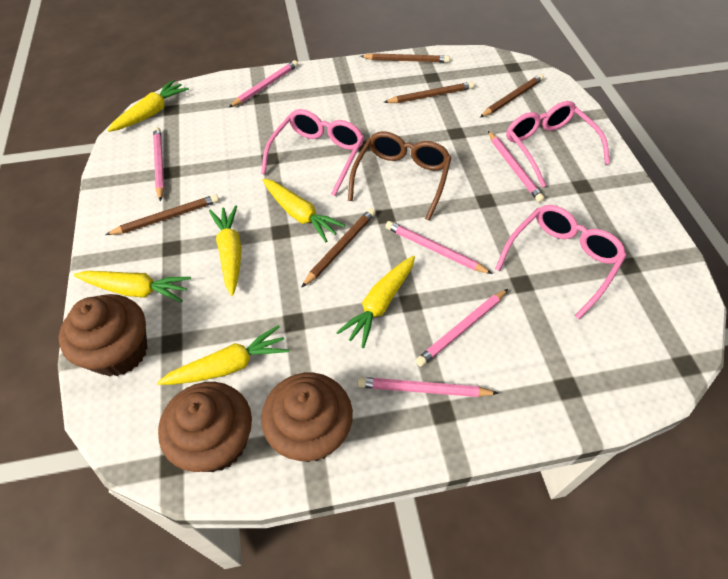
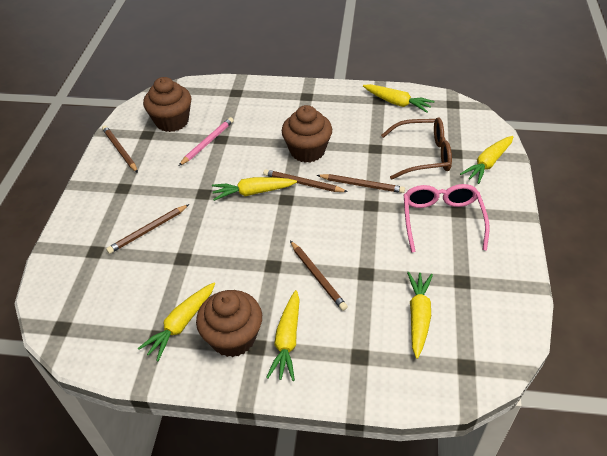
pink glasses: [261,109,364,196] [495,205,626,319] [506,101,610,187] = 3 -> [404,184,490,252] = 1
pink pencil: [153,127,164,201] [229,60,298,107] [357,377,499,397] [385,221,492,274] [415,289,508,367] [488,131,545,202] = 6 -> [179,117,234,166] = 1

